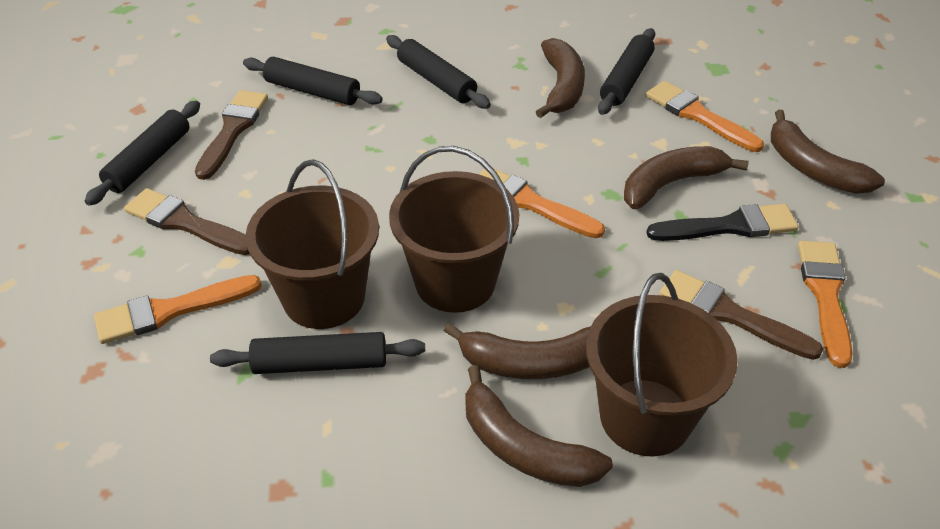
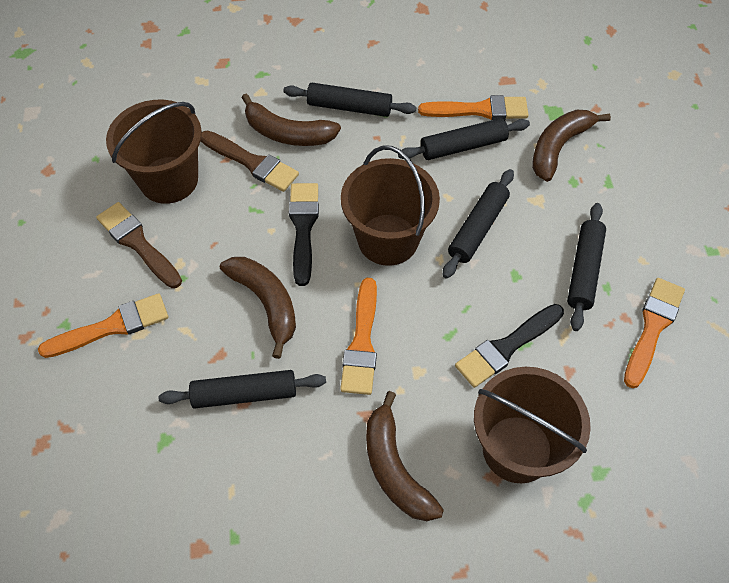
black brush: [646,204,799,241] = 1 -> [289,183,319,286] [455,304,564,388] = 2
brown banana: [444,322,591,379] [465,365,613,487] [536,38,585,118] [624,146,749,209] [771,110,885,194] = 5 -> [220,257,296,359] [241,94,341,146] [366,391,444,521] [532,110,611,182] = 4
brown brush: [124,188,250,255] [195,90,268,180] [659,270,823,360] = 3 -> [96,202,182,288] [201,131,299,192] = 2

